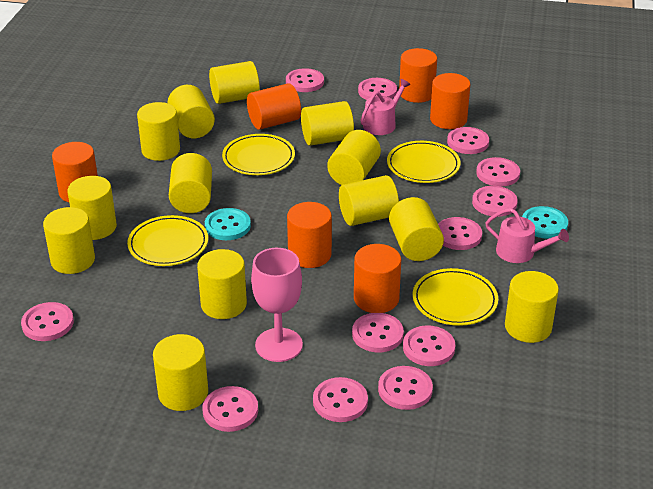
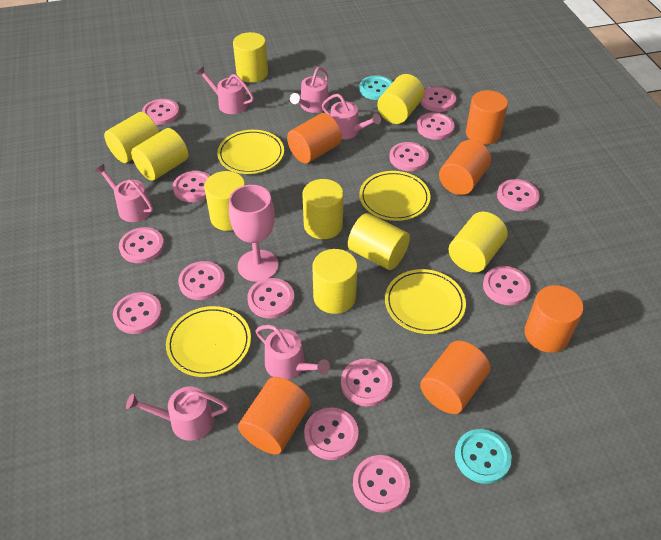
pink button: [21,302,74,341] [202,386,258,432] [286,68,324,92] [313,377,368,422] [352,313,404,352] [358,78,397,100] [378,366,433,410] [403,325,455,366] [438,217,482,250] [447,127,489,154] [472,186,518,217] [476,157,520,187] = 12 -> [113,292,162,334] [119,227,164,263] [142,99,180,125] [173,171,210,202] [178,261,225,300] [247,278,294,319] [304,407,359,460] [341,359,392,407] [353,455,410,513] [389,142,429,171] [417,112,455,140] [420,87,456,112] [483,266,531,305] [497,179,540,211] = 14
pink watering can: [360,79,411,135] [485,208,569,263] = 2 -> [95,164,153,222] [126,386,228,441] [196,67,254,114] [255,325,330,380] [290,67,329,113] [322,94,381,139] = 6
yellow cylinder: [43,207,95,274] [67,176,117,240] [137,102,180,161] [153,334,208,411] [167,85,215,138] [169,153,212,213] [197,249,247,319] [209,61,260,104] [301,101,354,146] [327,130,381,185] [339,175,399,226] [389,197,444,261] [505,271,559,343] = 13 -> [104,112,159,163] [131,128,188,181] [204,171,245,231] [233,32,268,83] [302,179,344,239] [312,249,357,314] [348,213,410,270] [377,74,425,124] [449,212,508,273] = 9

